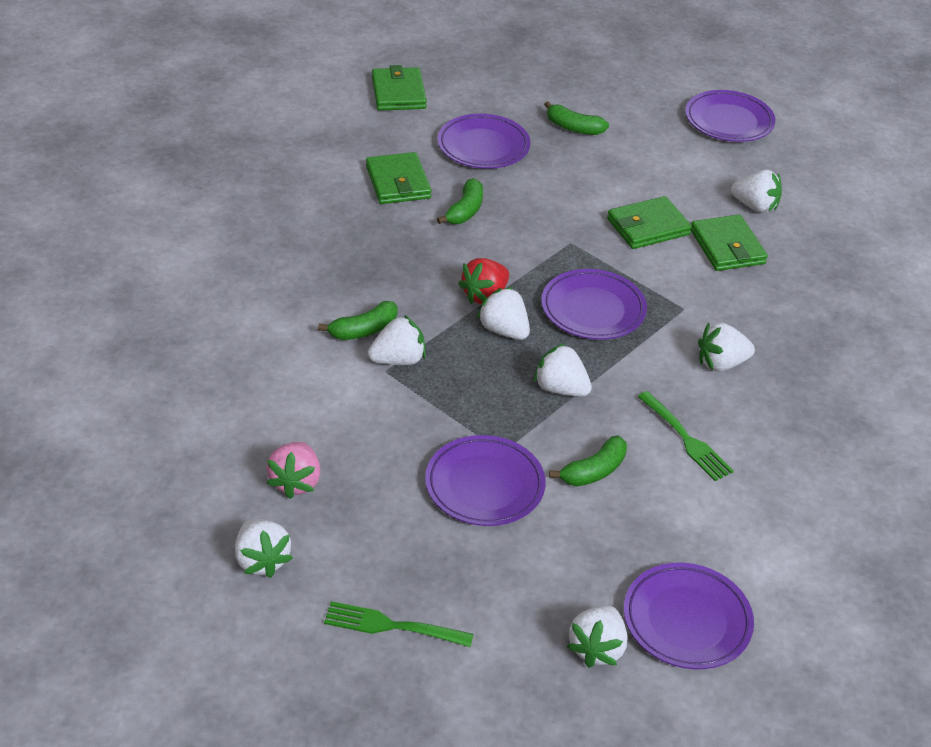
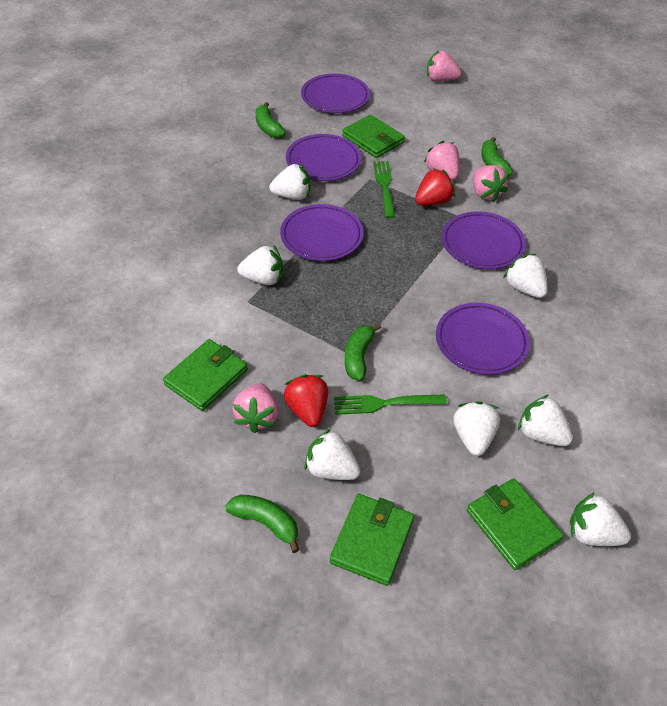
pink strawberry: [266,442,320,499] = 1 -> [232,383,279,433] [424,141,460,180] [427,51,462,82] [473,165,509,202] = 4
red strawberry: [458,258,509,304] = 1 -> [284,374,328,427] [415,168,455,206] = 2

